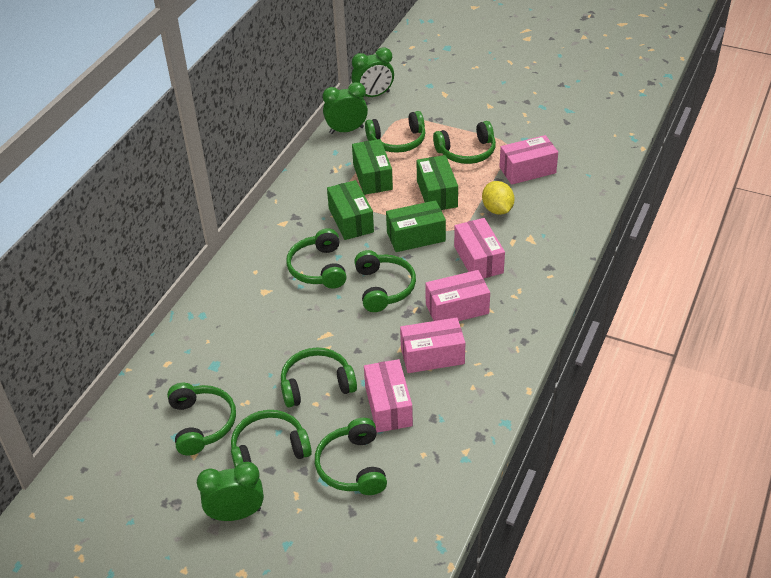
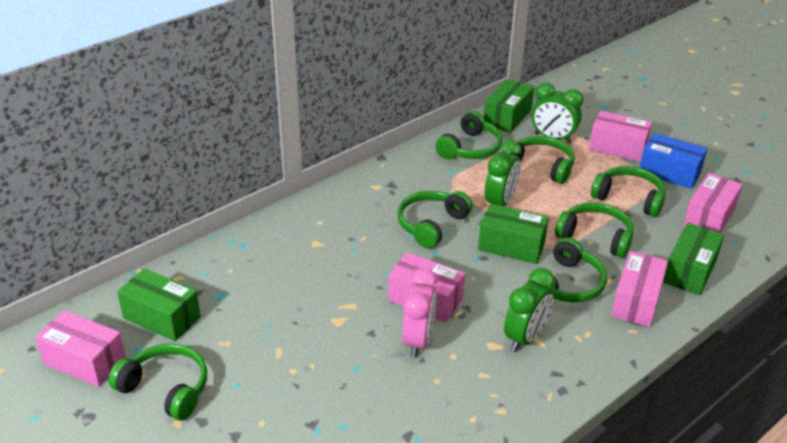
blue box: none = 0 -> [640,133,707,189] = 1
green headphones: [167,383,236,456] [231,410,312,467] [281,347,357,408] [286,228,346,288] [315,418,387,495] [354,250,416,312] [365,111,425,153] [433,121,496,164] = 8 -> [108,344,207,420] [397,191,473,248] [435,111,503,159] [504,136,575,184] [528,237,607,303] [555,202,634,258] [591,166,666,217] = 7
pink clock: none = 0 -> [402,268,437,358] = 1
yellow lemon: [482,181,515,215] = 1 -> none = 0

